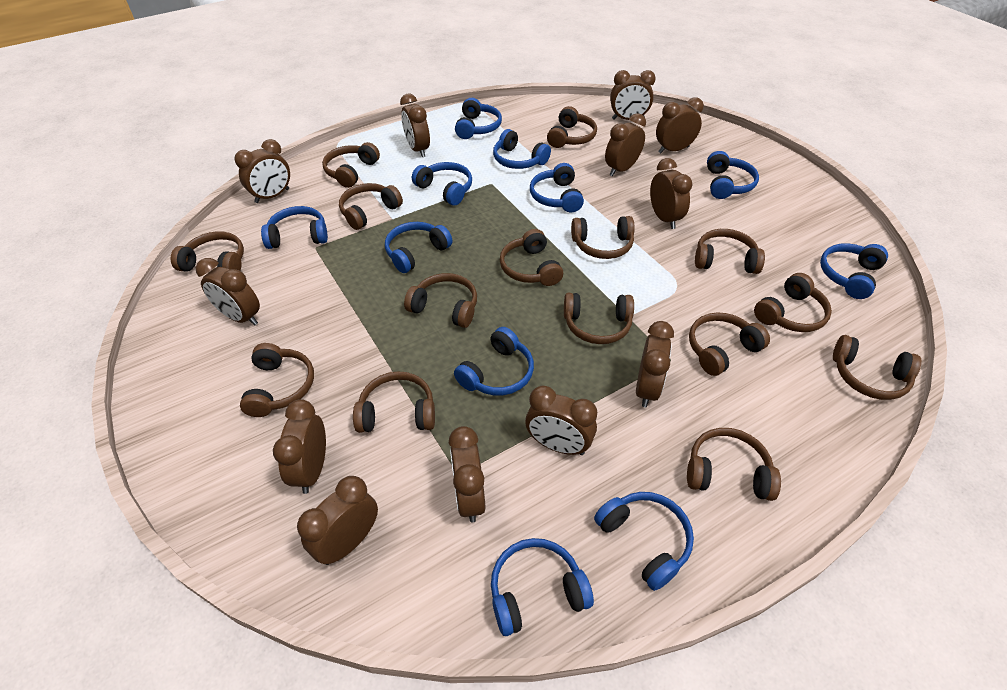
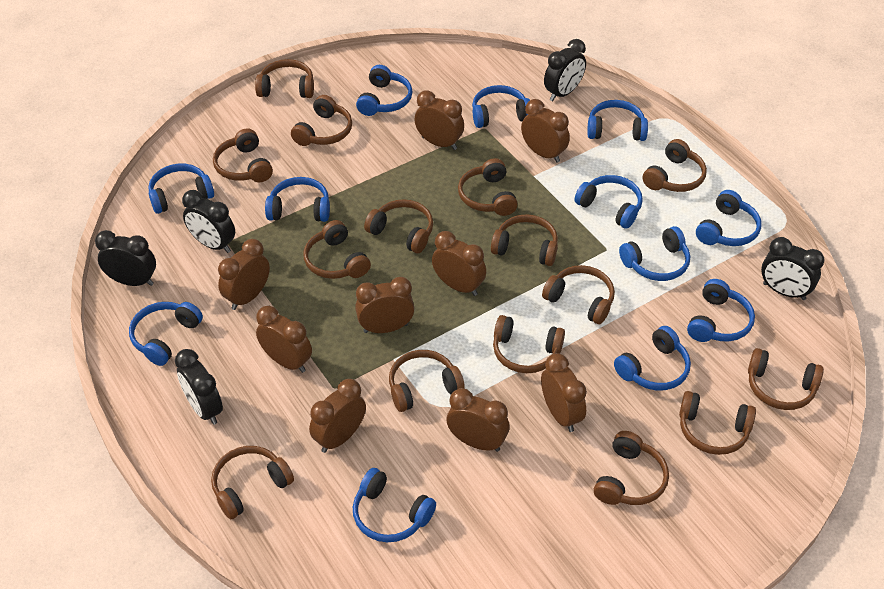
black clock: none = 0 -> [95,230,156,286] [175,349,223,425] [182,190,235,253] [544,39,586,101] [761,237,824,300] = 5
blue headphones: [261,206,328,249] [385,222,453,273] [412,162,472,205] [454,327,534,396] [455,98,502,139] [491,538,594,636] [493,129,551,169] [530,163,584,212] [594,492,694,591] [707,151,759,199] [820,243,888,299] = 11 -> [129,302,203,366] [148,164,214,214] [265,177,330,222] [353,468,436,542] [356,65,413,116] [472,85,530,128] [574,175,643,229] [587,100,648,141] [614,326,691,391] [619,226,690,281] [687,279,755,342] [696,190,761,246] = 12
brown clock: [196,258,260,326] [234,139,290,203] [273,399,326,494] [297,476,378,565] [400,94,430,157] [449,426,486,523] [525,385,597,455] [605,113,646,176] [610,70,656,120] [636,321,674,408] [650,158,693,229] [656,97,704,153] = 12 -> [218,239,270,310] [256,306,312,373] [309,379,366,453] [355,277,415,333] [414,90,464,150] [432,231,486,296] [447,388,509,452] [521,99,570,163] [541,353,587,432] = 9

